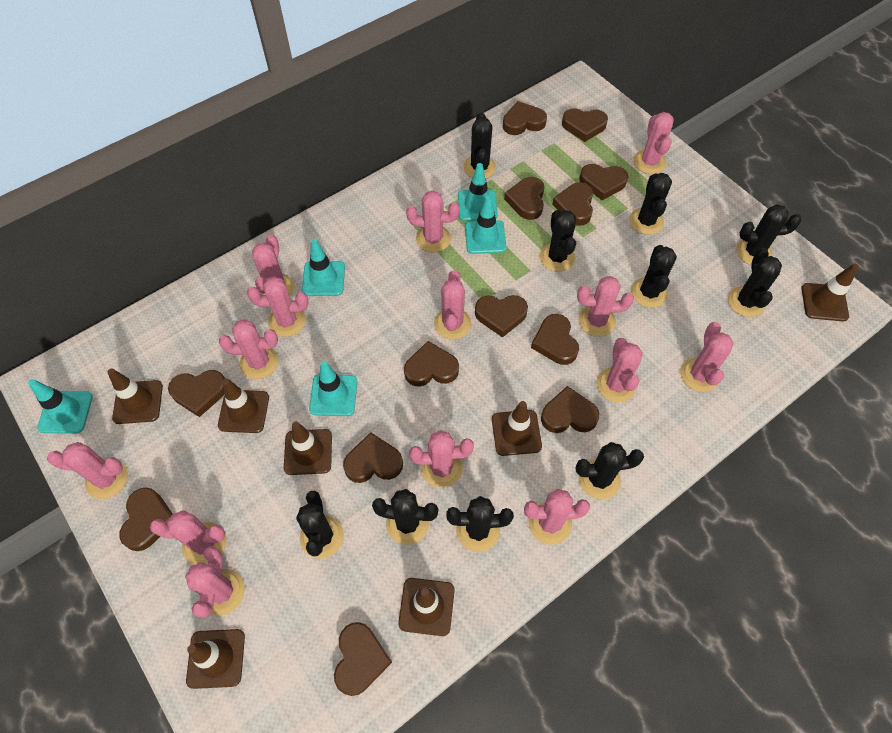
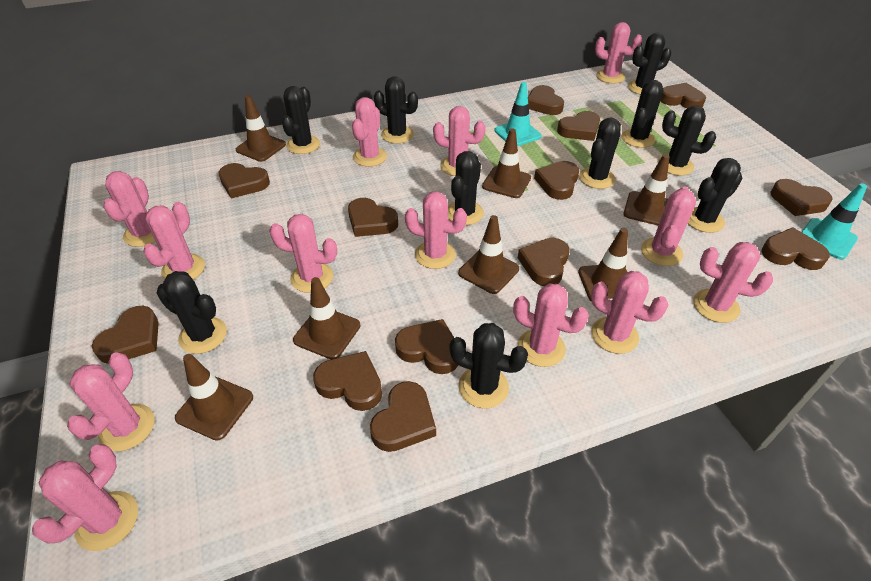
pink cactus: [47,442,128,499] [150,510,226,565] [185,546,245,618] [219,319,279,379] [247,276,308,337] [252,235,295,296] [406,191,460,252] [409,430,474,488] [434,270,471,340] [524,489,590,545] [577,276,634,337] [597,338,643,402] [633,112,674,174] [680,322,734,392] = 14 -> [32,444,138,551] [67,352,155,451] [103,171,156,247] [143,202,205,280] [269,214,337,293] [352,97,387,167] [405,192,467,269] [433,106,486,176] [513,283,589,367] [591,271,668,354] [595,22,642,84] [641,187,696,266] [693,242,773,323] = 13
turquoise traffic cone: [28,379,93,434] [302,239,345,296] [309,361,357,416] [458,163,498,221] [465,196,506,254] = 5 -> [494,82,542,146] [802,183,867,259] = 2

